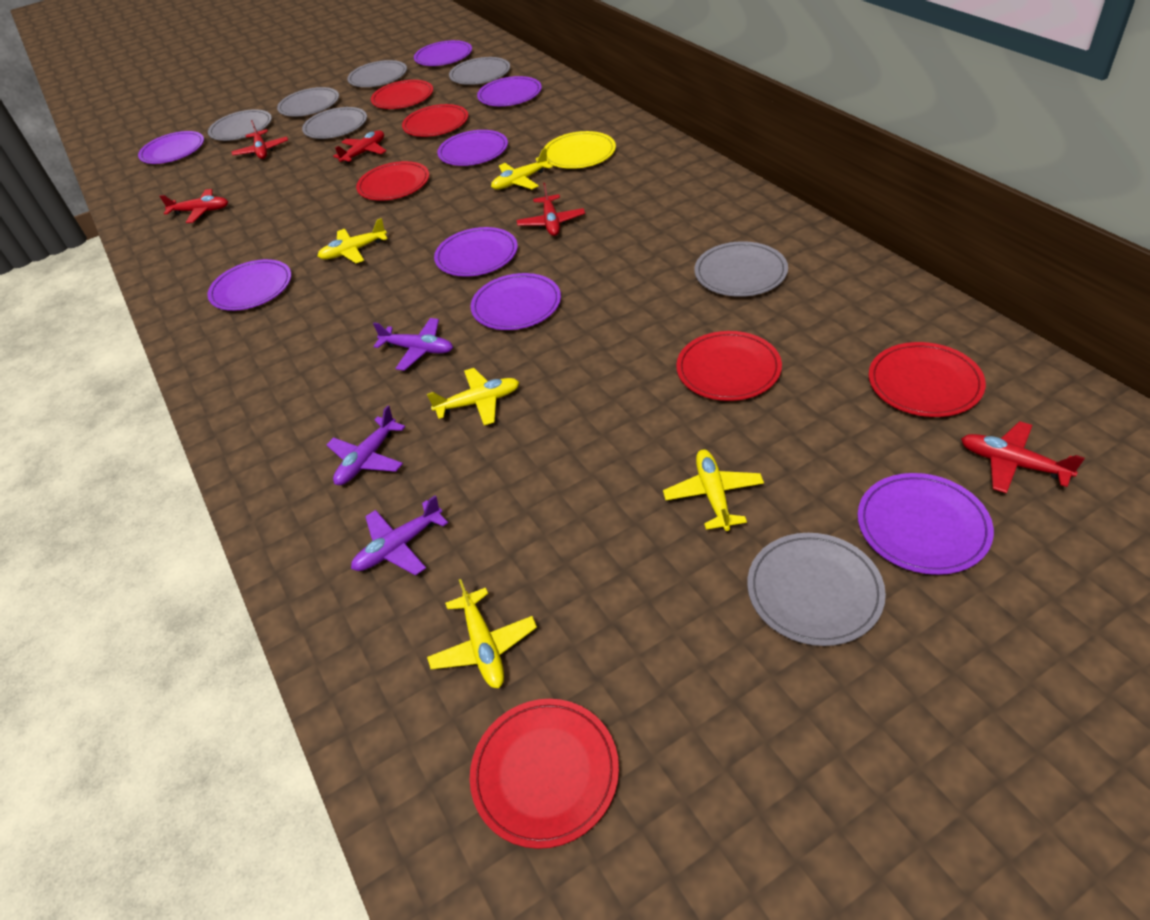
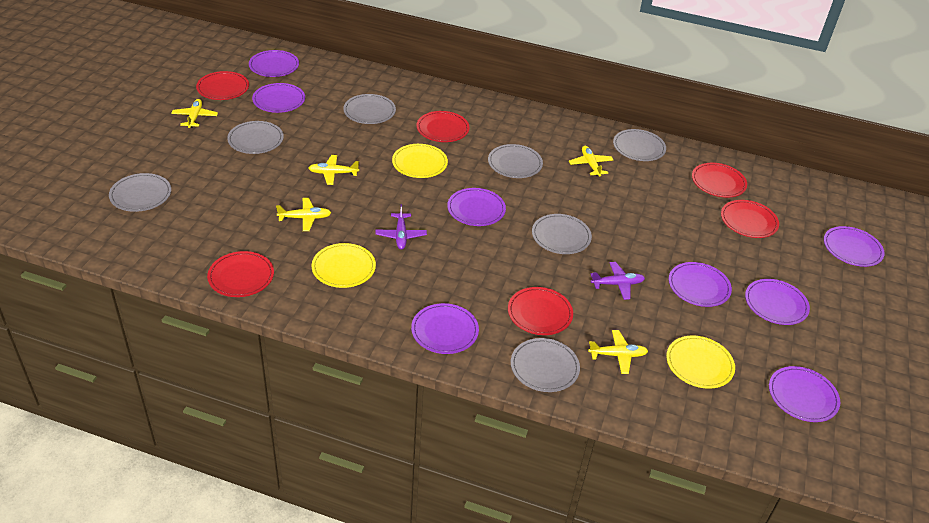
purple plane: [326,405,406,485] [351,495,448,576] [373,318,453,371] = 3 -> [376,204,427,250] [591,262,645,300] = 2
red plane: [159,189,228,223] [232,120,288,159] [333,131,386,164] [517,183,585,236] [961,421,1085,493] = 5 -> none = 0
yellow plate: [544,131,616,169] = 1 -> [312,243,376,288] [392,144,448,178] [666,335,735,389] = 3

